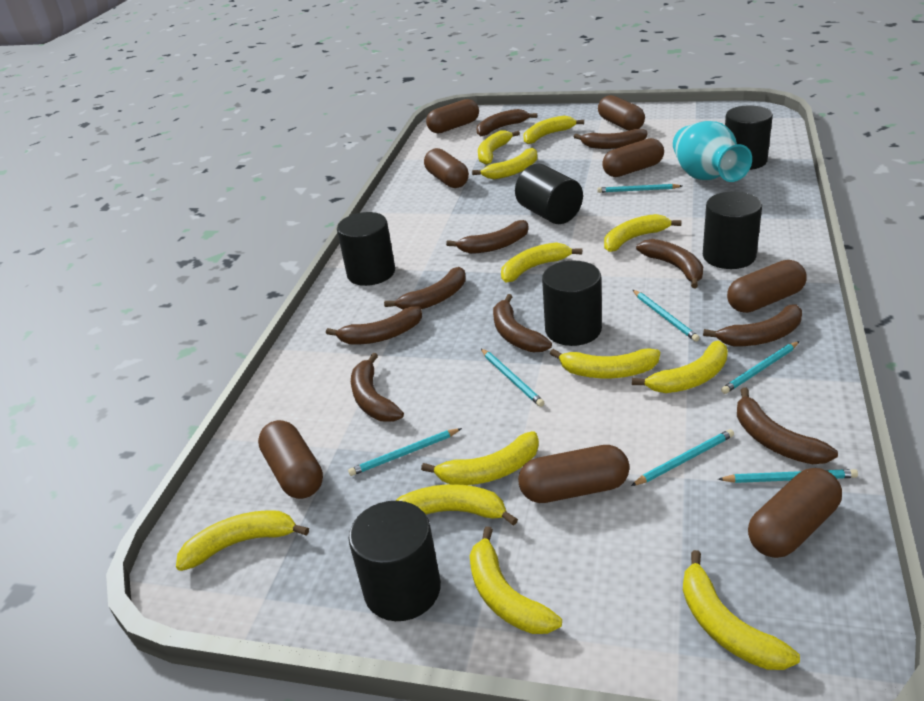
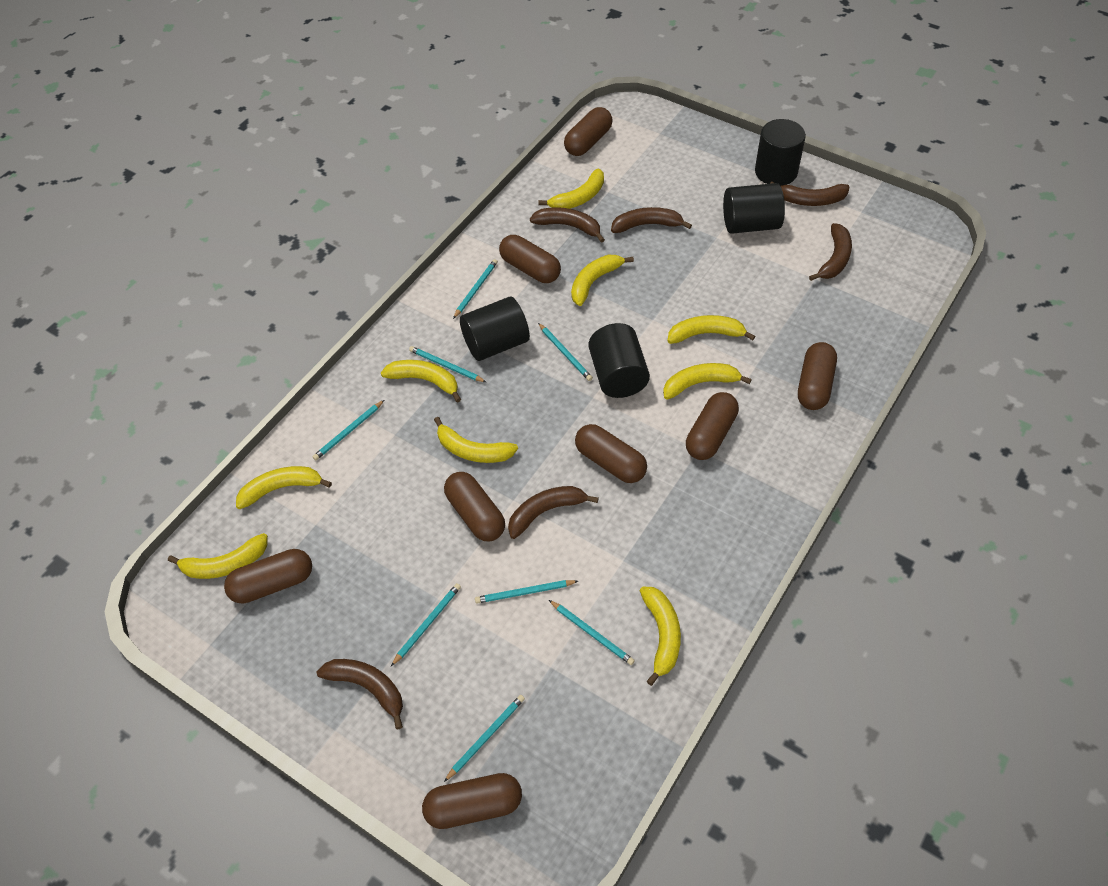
black cylinder: [337,212,395,286] [349,501,441,621] [515,164,583,224] [542,260,602,346] [703,192,762,269] [725,105,773,170] = 6 -> [460,297,530,361] [588,323,650,398] [723,183,785,234] [755,119,806,185] = 4
brown banana: [326,306,422,344] [351,353,404,422] [384,267,466,310] [446,220,529,254] [476,109,537,136] [493,294,552,352] [574,129,648,149] [636,239,703,288] [703,304,802,347] [737,388,838,464] = 10 -> [317,659,403,729] [508,486,599,539] [530,207,605,243] [611,207,692,233] [770,181,850,206] [809,223,852,281] = 6
turquoise pencil: [348,428,462,476] [481,349,544,407] [597,184,682,193] [631,429,734,486] [633,290,700,342] [718,469,858,483] [721,341,800,394] = 7 -> [312,400,384,461] [391,583,461,666] [409,346,486,382] [444,695,525,782] [453,259,498,319] [475,580,578,603] [538,323,593,381] [549,600,635,665] = 8
turquoise vase: [673,121,752,182] = 1 -> none = 0
yellow banana: [176,510,309,571] [396,484,518,526] [421,431,539,485] [469,526,562,634] [472,148,537,179] [478,131,520,165] [501,242,582,283] [524,116,584,144] [550,348,660,378] [604,214,682,252] [632,341,728,393] [683,550,800,670] = 12 -> [168,533,268,579] [236,466,332,509] [381,360,461,403] [434,417,518,463] [538,168,604,209] [571,255,634,306] [640,587,681,686] [663,363,752,400] [667,315,755,344] = 9

